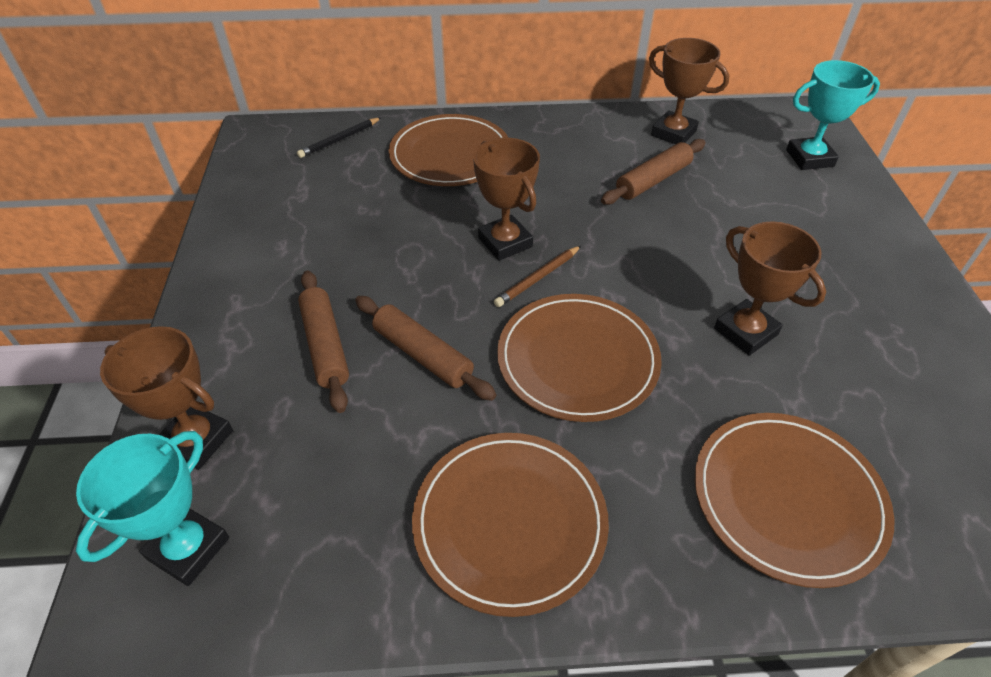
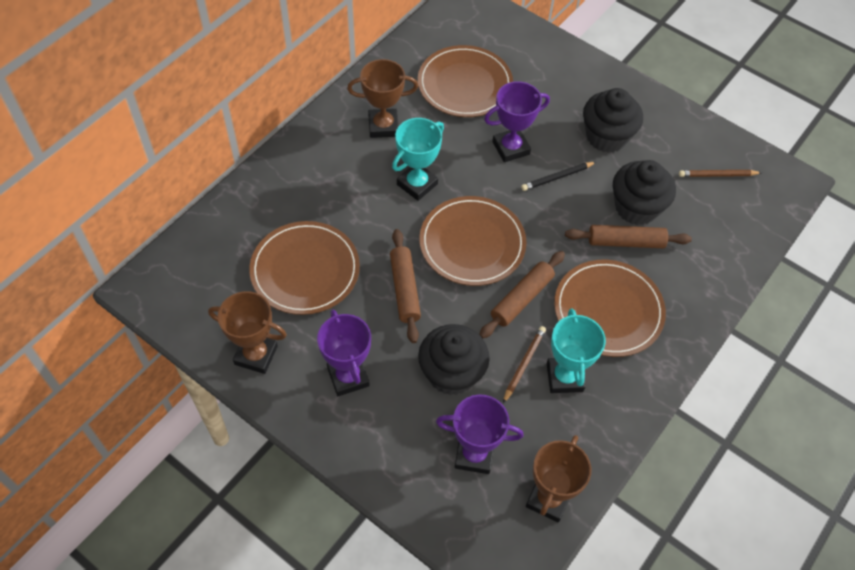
black cupcake: none = 0 -> [418,324,490,395] [583,88,643,153] [613,160,676,225] = 3
brown pencil: [494,246,581,307] = 1 -> [503,326,546,403] [679,170,762,177] = 2
brown trophy: [100,326,233,470] [473,138,540,261] [649,38,729,144] [714,221,826,355] = 4 -> [208,291,287,374] [347,59,418,138] [526,435,591,523] = 3
purple trophy: none = 0 -> [317,310,371,396] [436,395,524,474] [484,81,550,162] = 3

